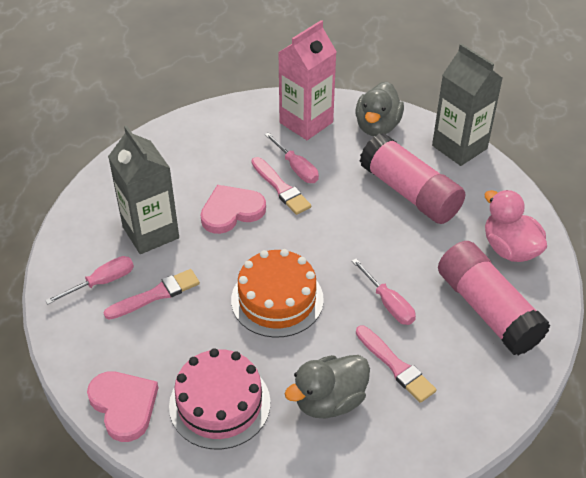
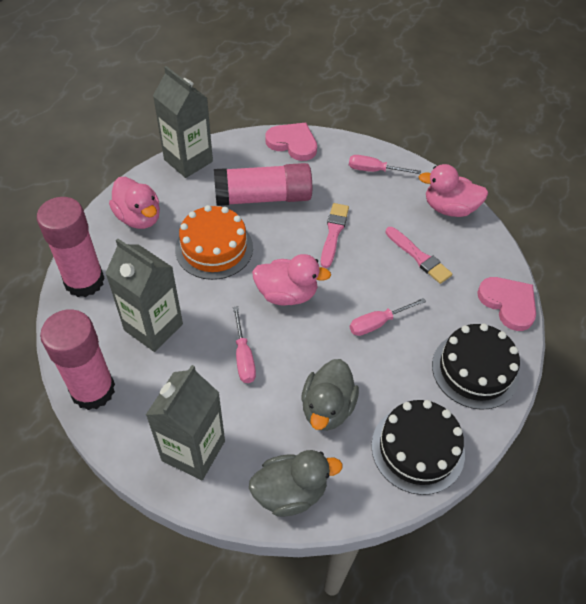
black cake: none = 0 -> [371,400,465,495] [432,323,520,410] = 2
grey carton: [108,125,179,254] [432,43,503,166] = 2 -> [105,239,183,352] [146,365,225,480] [153,66,213,178] = 3
pink brush: [104,269,200,320] [252,157,311,215] [356,326,436,403] = 3 -> [321,203,349,268] [385,227,452,284] = 2
pink cake: [169,348,270,450] = 1 -> none = 0
pink carton: [278,20,337,140] = 1 -> none = 0
pink duck: [485,190,547,262] = 1 -> [109,177,160,229] [252,254,331,306] [419,164,488,217] = 3
pink glue stick: [360,133,465,224] [438,241,550,356] = 2 -> [37,197,105,297] [40,309,115,410] [214,163,312,206] = 3

